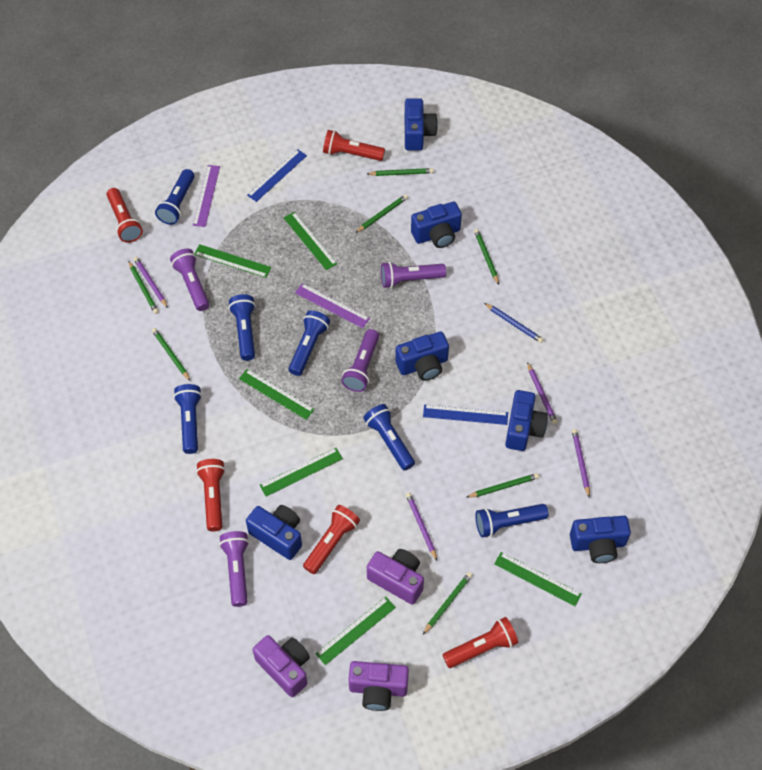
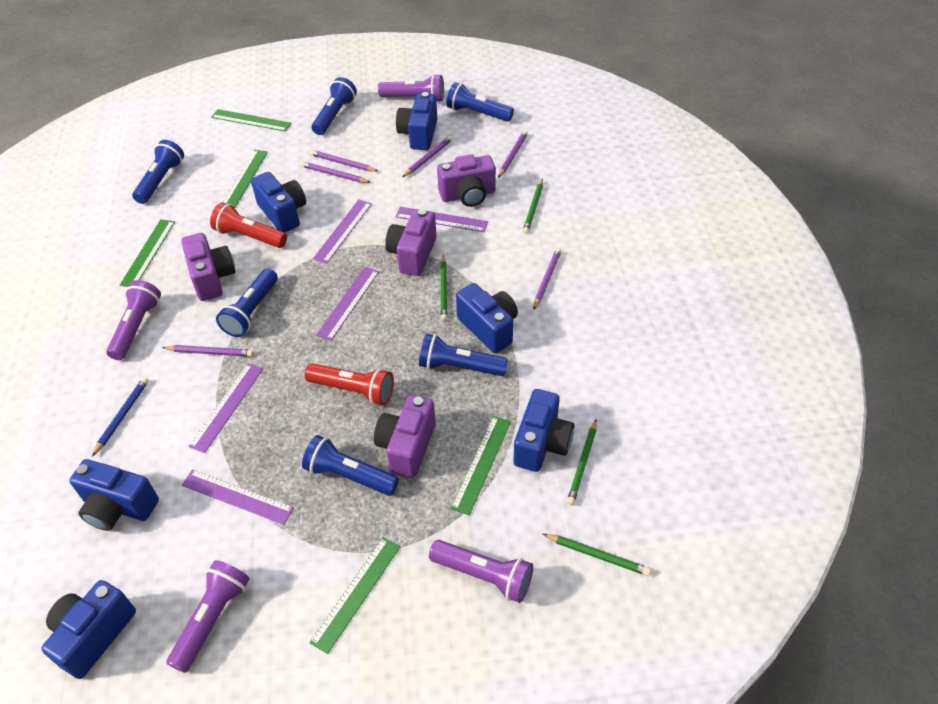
blue ruler: [247,149,307,202] [423,404,508,425] = 2 -> none = 0
green pencil: [129,261,159,314] [152,328,190,381] [355,194,408,233] [367,168,434,176] [423,572,473,634] [467,473,539,498] [474,229,499,285] = 7 -> [440,255,447,321] [523,179,543,234] [543,534,651,576] [567,419,597,505] = 4
green ruler: [194,244,271,278] [239,369,315,420] [260,448,343,497] [284,212,337,270] [315,597,396,665] [494,552,582,606] = 6 -> [120,219,175,287] [211,109,291,132] [223,150,268,208] [310,537,400,654] [451,416,511,515] = 5
purple camera: [253,635,310,697] [348,661,409,711] [367,549,424,605] = 3 -> [181,233,235,301] [374,395,436,478] [385,209,437,276] [437,154,496,207] = 4
purple pencil: [133,257,168,308] [406,492,437,561] [527,362,558,425] [572,429,590,498] = 4 -> [162,345,254,357] [301,162,371,183] [310,150,378,172] [402,136,453,177] [498,130,528,178] [533,248,561,310] = 6
purple ruler: [193,165,220,227] [295,283,370,328] = 2 -> [182,470,294,525] [188,363,263,453] [313,199,372,263] [316,267,379,341] [395,207,488,232] = 5
red flashlight: [107,188,143,243] [196,459,225,531] [303,505,360,574] [323,130,385,161] [443,617,518,668] = 5 -> [210,202,287,248] [305,363,394,405] = 2

